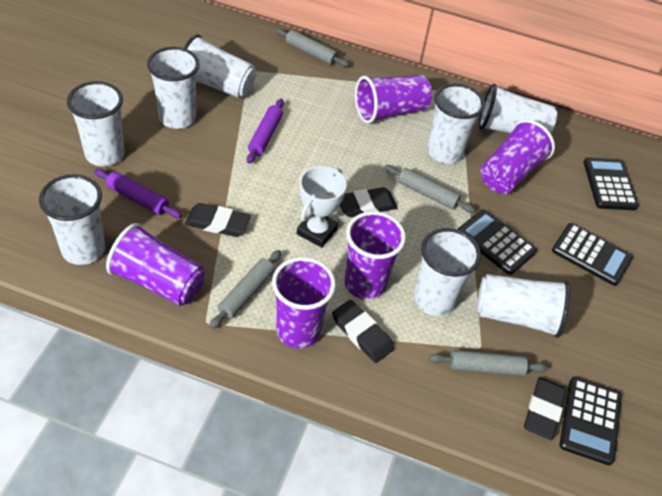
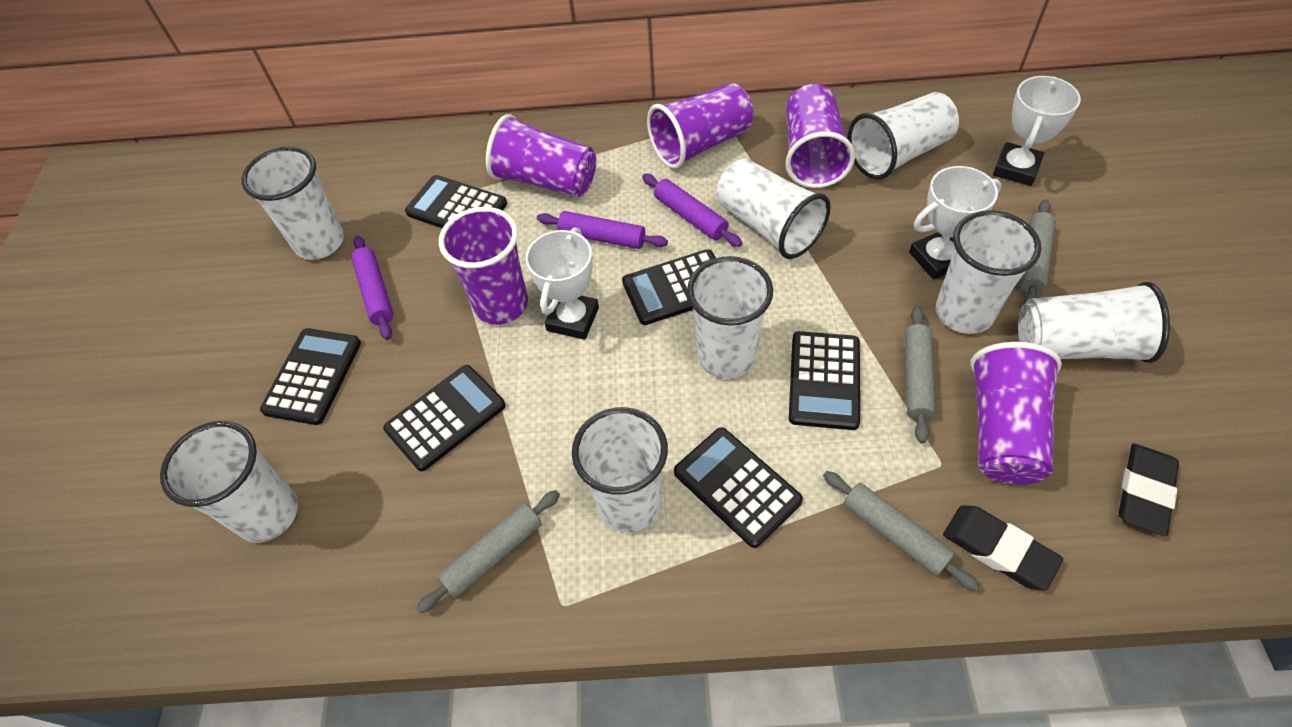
black calculator: [457,210,537,275] [552,223,633,286] [560,377,622,465] [584,157,639,210] = 4 -> [260,328,361,425] [383,365,506,471] [405,175,507,228] [622,249,716,325] [674,427,803,548] [789,331,860,430] = 6
black eraser: [185,203,251,237] [332,300,394,363] [340,187,397,217] [524,377,566,440] = 4 -> [943,505,1063,591] [1118,444,1179,536] = 2
purple rolling pin: [94,169,182,218] [247,99,284,164] = 2 -> [351,236,394,340] [537,211,668,249] [642,174,742,247] = 3
white trophy: [297,166,346,248] = 1 -> [526,227,599,340] [909,166,1001,280] [993,76,1081,186] = 3

